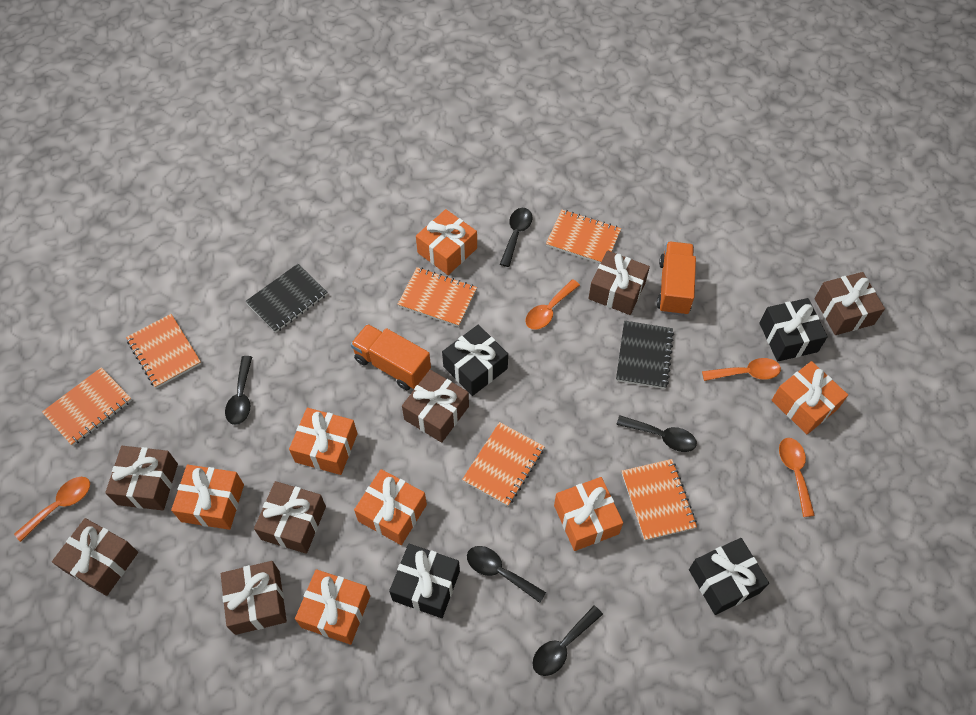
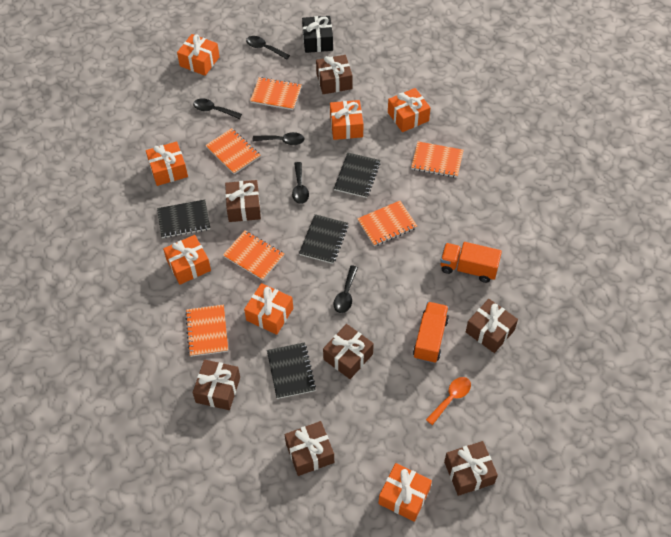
black gift: [389,544,460,618] [442,325,508,396] [689,538,769,615] [759,298,828,362] = 4 -> [302,16,333,53] = 1
black notebook: [245,264,328,333] [616,321,674,389] = 2 -> [157,200,210,238] [267,343,316,399] [299,214,349,264] [334,153,380,198] = 4
orange spoon: [14,477,90,542] [525,279,580,330] [702,358,781,381] [779,438,815,517] = 4 -> [426,377,471,425] = 1

